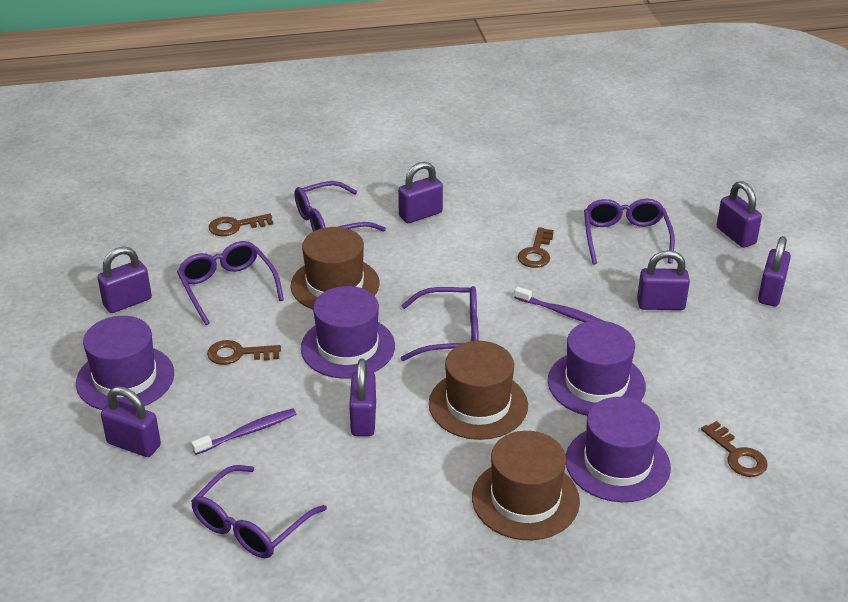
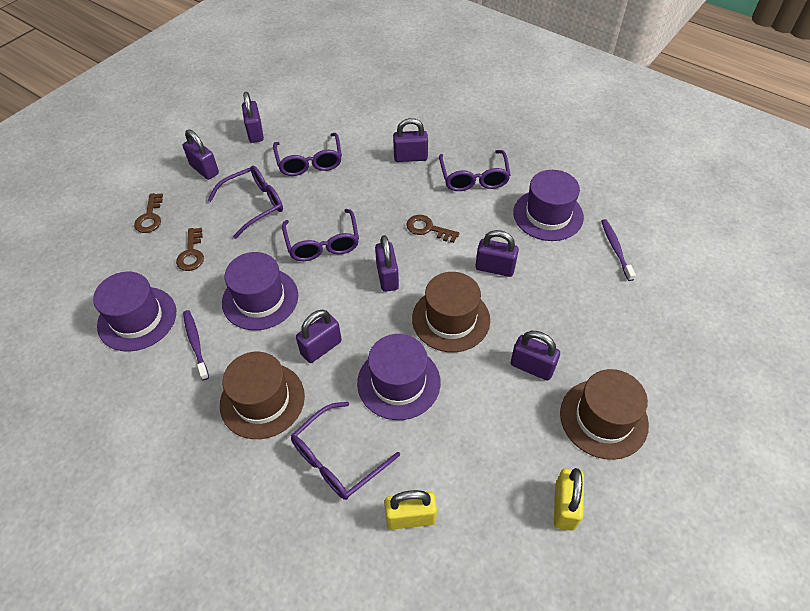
brown key: [207,340,281,365] [209,213,273,236] [518,227,554,268] [701,421,768,477] = 4 -> [134,193,163,233] [176,228,204,271] [406,215,459,243] = 3
yellow padlock: none = 0 -> [384,490,437,530] [554,468,584,531] = 2

